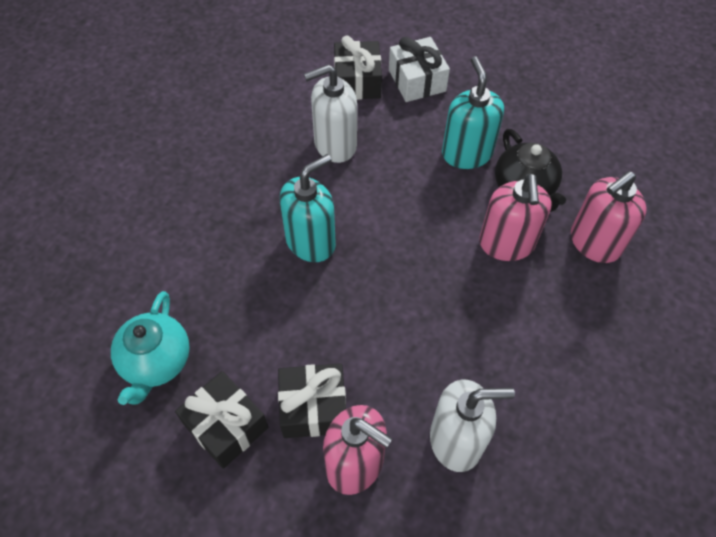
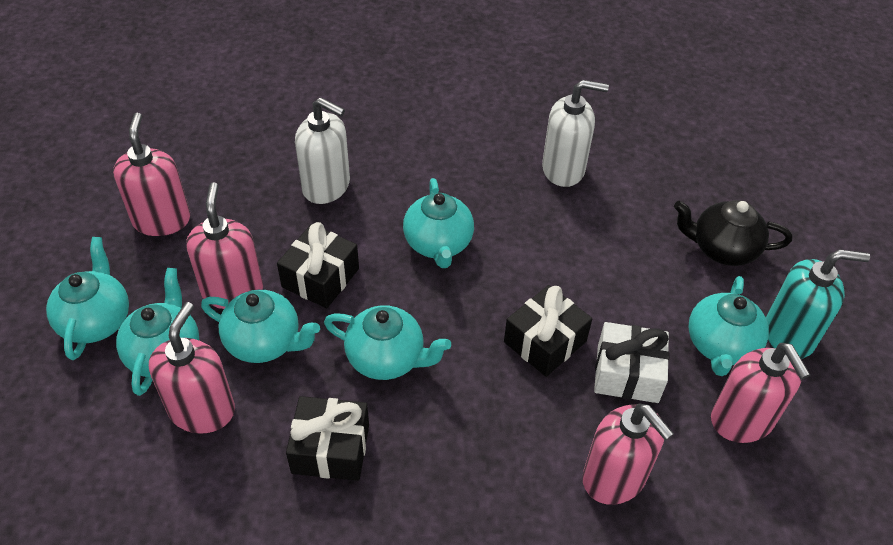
pink soap dispenser: [323,405,392,495] [479,173,551,261] [571,171,647,263] = 3 -> [113,113,190,236] [149,302,235,434] [186,182,263,309] [582,403,674,505] [711,343,810,443] = 5
turquoise soap dispenser: [280,154,336,262] [442,56,504,169] = 2 -> [766,250,870,359] = 1
turquoise teapot: [111,291,190,405] = 1 -> [46,237,129,360] [116,268,199,396] [201,290,320,363] [324,305,451,380] [403,178,474,268] [688,276,769,376] = 6

